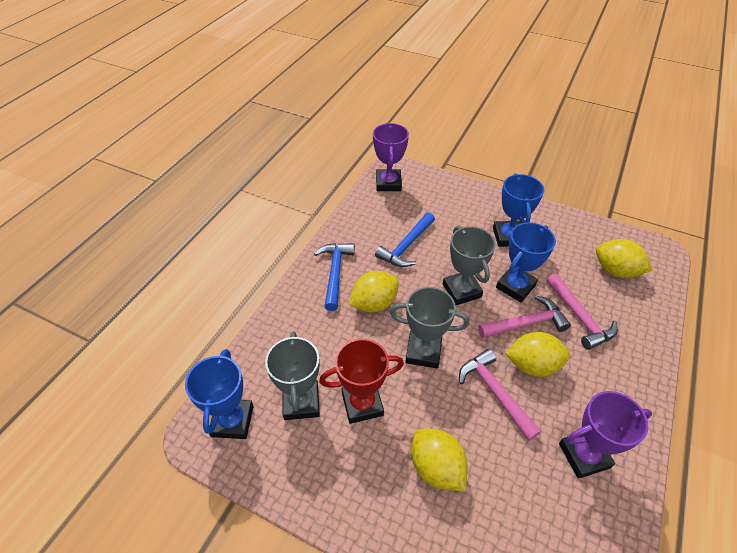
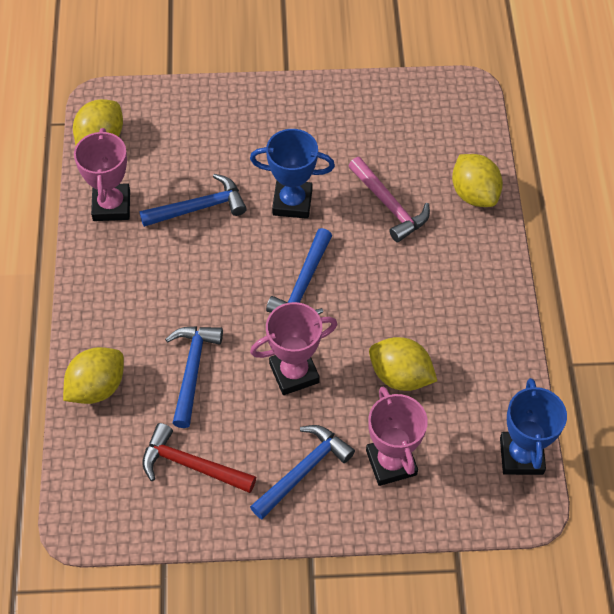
blue hammer: [314,243,355,311] [375,212,435,267] = 2 -> [139,174,247,227] [165,326,223,428] [250,425,355,519] [266,228,332,315] = 4
blue trophy: [185,349,254,439] [493,173,544,247] [496,222,556,302] = 3 -> [250,129,335,219] [500,378,567,475] = 2
grey trophy: [265,331,320,420] [390,287,469,368] [443,226,496,305] = 3 -> none = 0
pink hammer: [459,349,541,441] [478,295,571,338] [547,273,618,350] = 3 -> [349,157,430,242] = 1
pink trophy: none = 0 -> [74,128,130,221] [250,302,337,395] [366,387,428,486] = 3
purple trophy: [373,123,409,191] [559,391,652,479] = 2 -> none = 0
red hammer: none = 0 -> [142,423,256,493] = 1
red trophy: [319,339,404,424] = 1 -> none = 0

